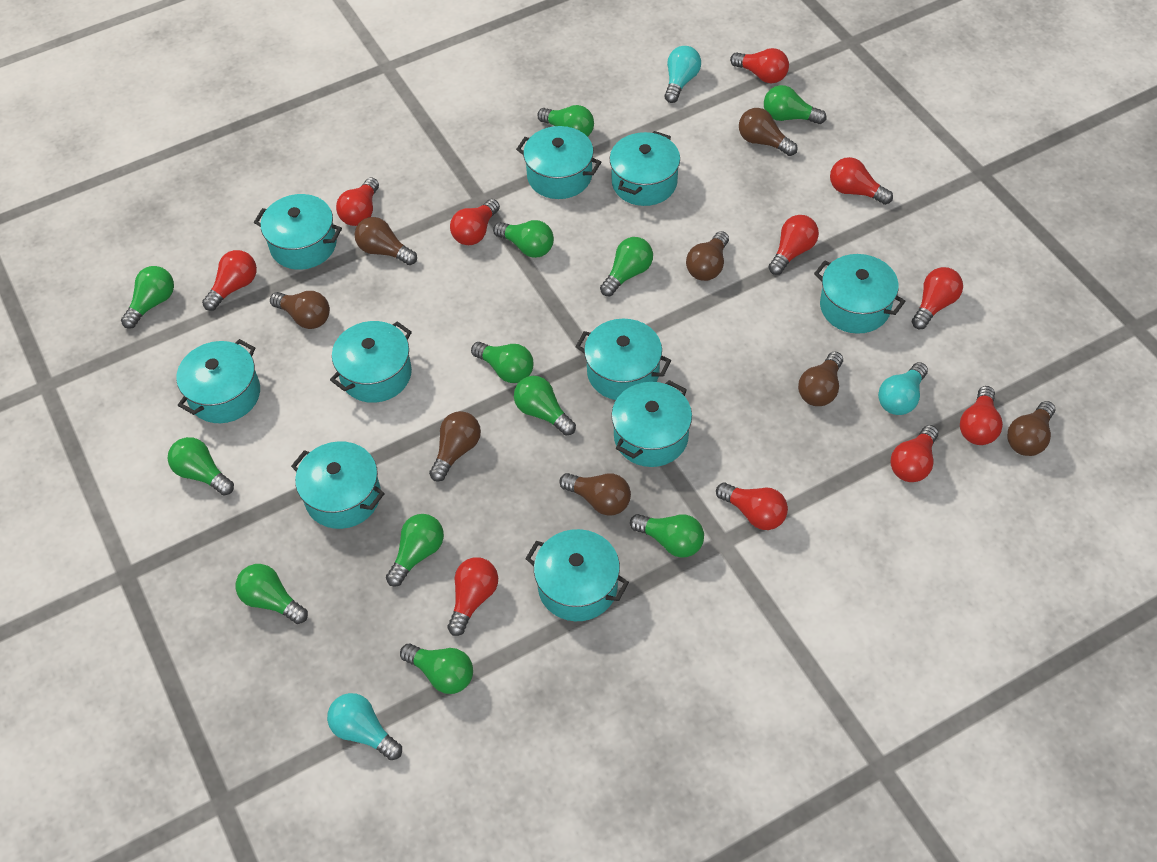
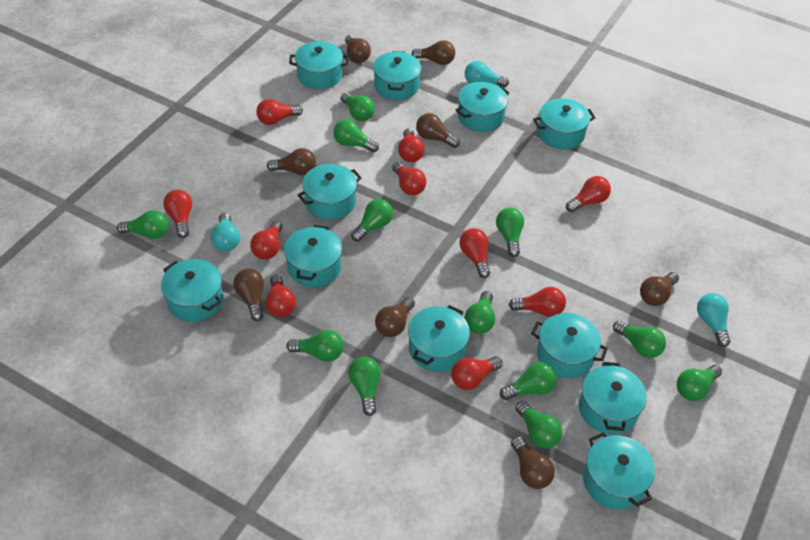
red light bulb: [202,250,257,311] [336,178,379,226] [447,557,498,636] [450,199,500,245] [716,483,788,530] [730,48,789,83] [768,215,819,275] [830,157,893,205] [891,425,938,482] [912,267,963,329] [960,386,1003,445] = 11 -> [163,190,192,238] [250,221,283,259] [256,99,303,125] [265,275,296,317] [392,162,427,195] [398,128,425,162] [451,356,503,390] [460,228,490,278] [509,287,566,317] [566,176,611,212] = 10
turquoise pot: [176,339,260,423] [254,194,342,270] [291,441,385,529] [330,321,412,403] [516,126,601,199] [525,529,629,621] [576,319,671,400] [610,131,680,206] [611,380,692,467] [814,254,906,334] = 10 -> [161,259,223,322] [284,225,342,287] [289,41,349,89] [298,164,362,220] [373,51,422,100] [408,305,470,372] [455,82,509,132] [531,313,608,378] [533,98,595,149] [579,362,647,434] [583,432,655,509] = 11

